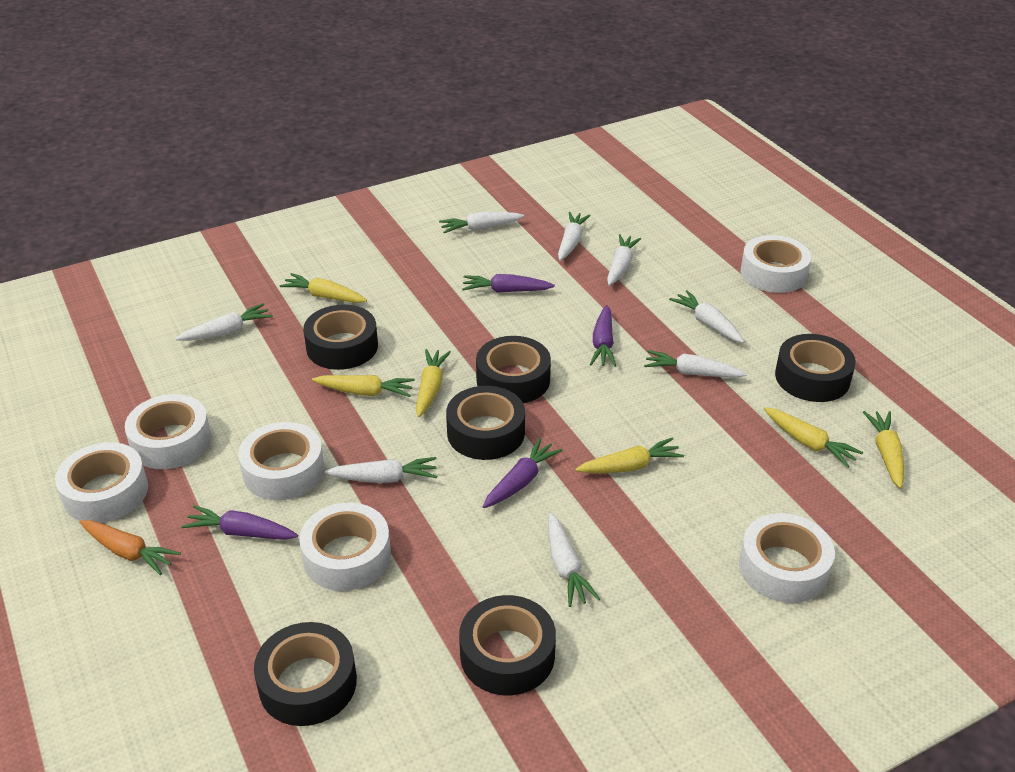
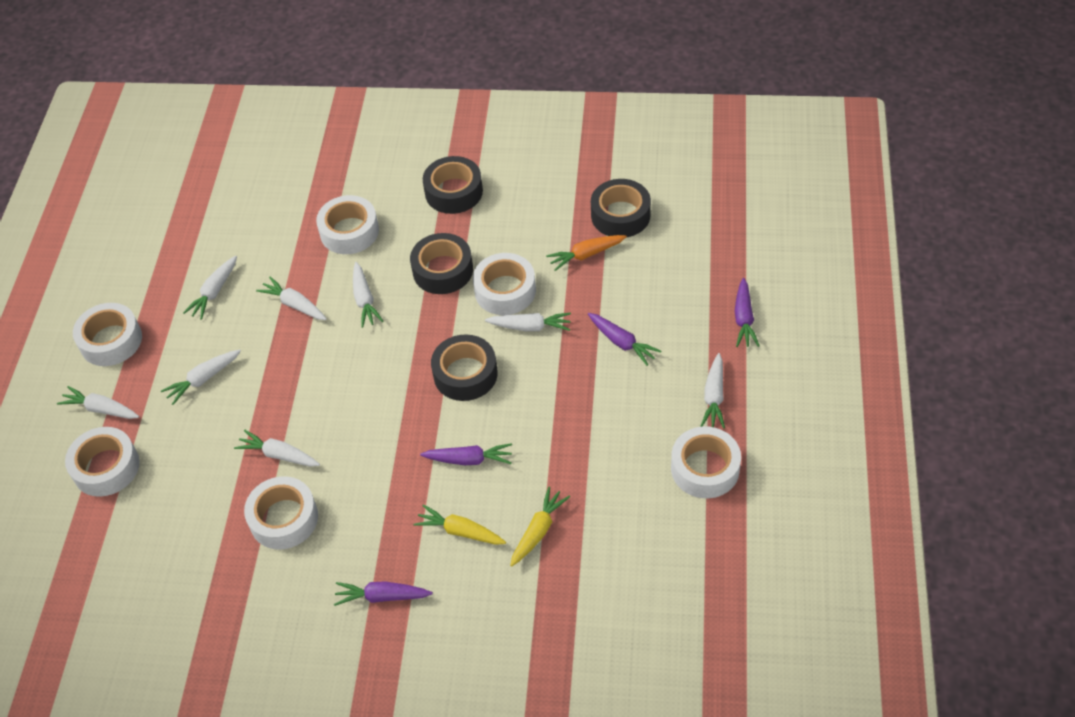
black tape: [254,622,357,726] [303,305,378,370] [446,386,525,460] [459,595,556,695] [476,336,551,403] [775,334,856,402] = 6 -> [410,233,473,294] [423,156,483,214] [431,334,498,401] [591,179,651,237] = 4
yellow carrot: [280,273,367,303] [312,375,415,397] [416,349,451,417] [575,437,684,473] [764,407,863,468] [863,411,904,489] = 6 -> [414,504,506,545] [510,486,570,567] = 2

